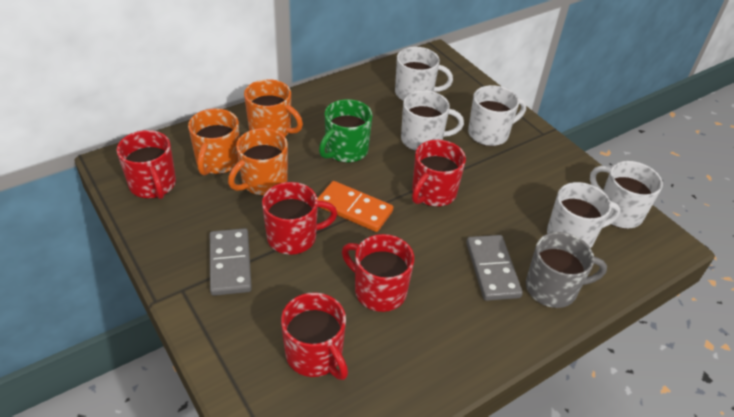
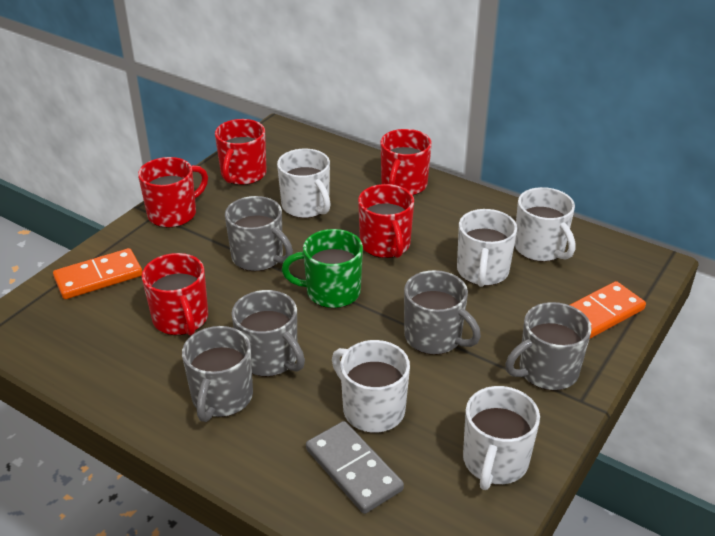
grey domino: [210,228,252,296] [466,235,523,301] = 2 -> [306,421,404,514] = 1
grey mug: [526,232,607,308] = 1 -> [182,326,253,422] [225,196,293,271] [232,290,305,377] [404,270,481,355] [505,302,592,390] = 5
orange domino: [317,181,393,232] = 1 -> [53,248,142,299] [570,281,646,339] = 2
orange mug: [188,108,240,175] [228,128,288,196] [244,79,303,136] = 3 -> none = 0

